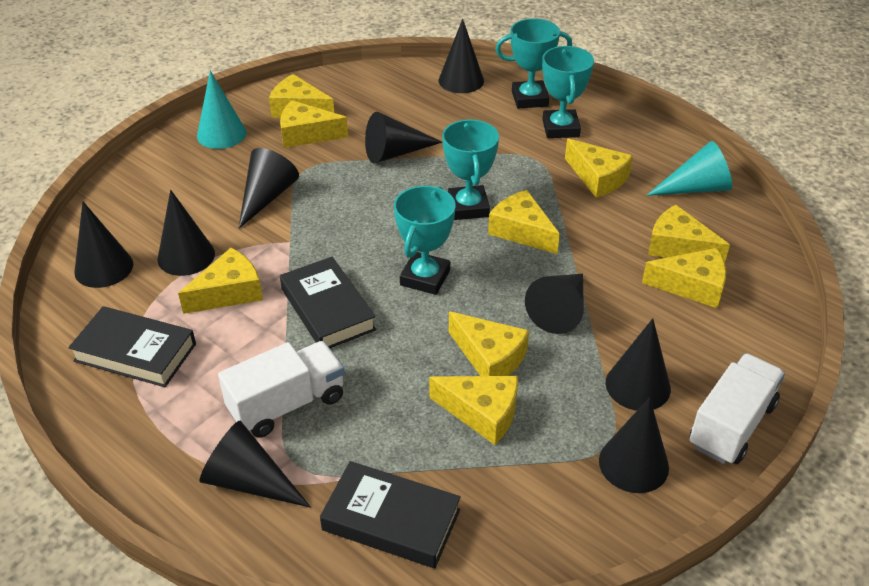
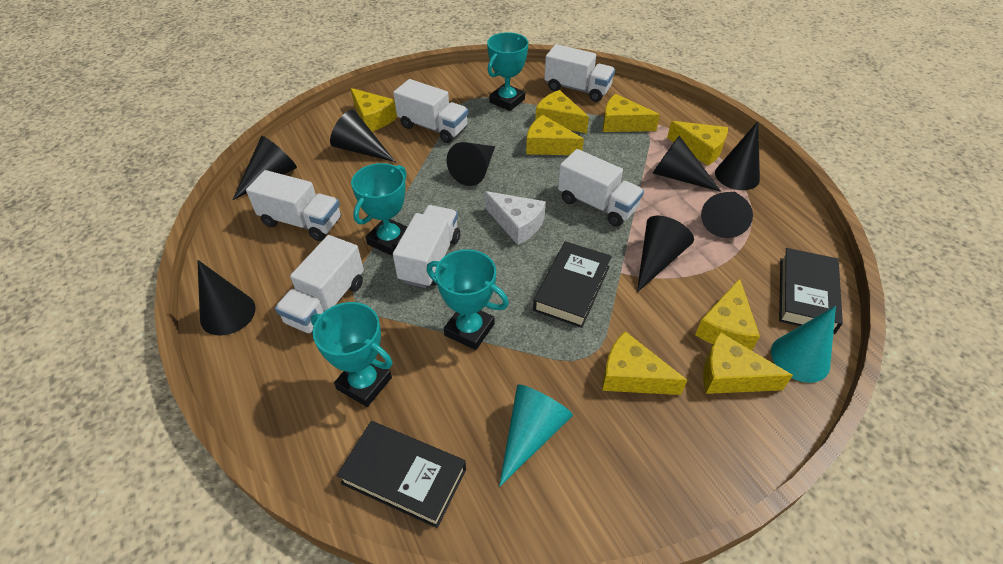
black cone: [74,202,133,288] [158,190,215,276] [200,421,311,508] [238,148,299,229] [365,112,443,163] [438,19,484,93] [525,274,584,334] [599,397,669,493] [606,318,671,410] = 9 -> [197,260,256,335] [233,136,297,200] [330,109,395,162] [447,142,495,186] [637,216,694,292] [653,136,721,192] [701,192,753,238] [715,121,760,190] = 8
white cheese: none = 0 -> [485,191,546,245] = 1
white truck: [218,341,345,438] [689,353,785,464] = 2 -> [246,170,341,241] [275,235,364,334] [393,79,468,143] [393,205,460,288] [544,44,615,102] [558,149,644,227] = 6
yellow cheese: [178,248,263,314] [269,74,334,118] [280,100,348,148] [429,376,518,445] [449,311,529,376] [488,190,560,254] [565,139,633,198] [642,248,726,308] [648,205,730,262] = 9 -> [351,88,397,131] [526,115,584,155] [535,90,589,133] [602,331,688,395] [603,94,660,132] [667,121,728,166] [695,279,760,351] [703,332,793,394] = 8

